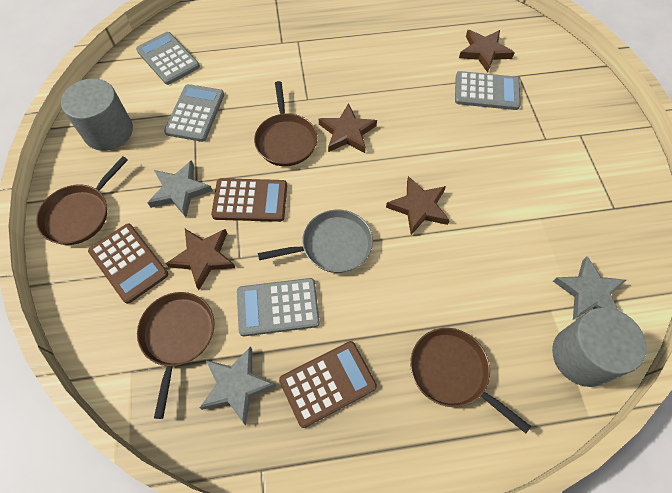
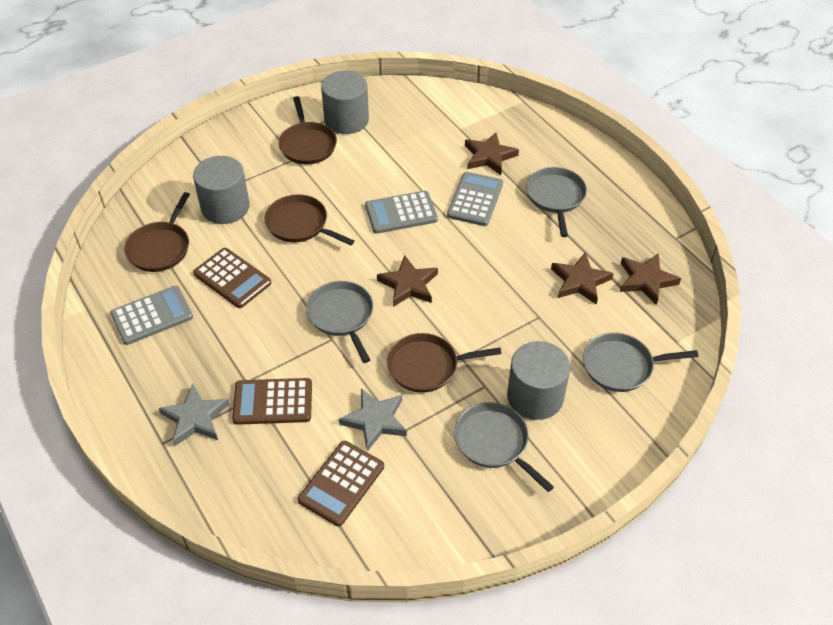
grey calculator: [136,32,200,85] [164,84,224,142] [237,278,320,336] [455,71,521,110] = 4 -> [110,286,193,345] [365,191,438,234] [447,172,503,226] = 3
grey cylinder: [61,78,133,151] [552,308,647,387] = 2 -> [193,156,250,224] [321,71,369,134] [507,341,570,420] = 3
grey pan: [258,210,373,273] = 1 -> [306,281,373,363] [454,402,554,492] [526,167,587,237] [583,333,699,392] = 4
grey star: [148,160,213,217] [200,346,276,425] [553,256,626,320] = 3 -> [159,384,230,446] [339,388,407,452] = 2

